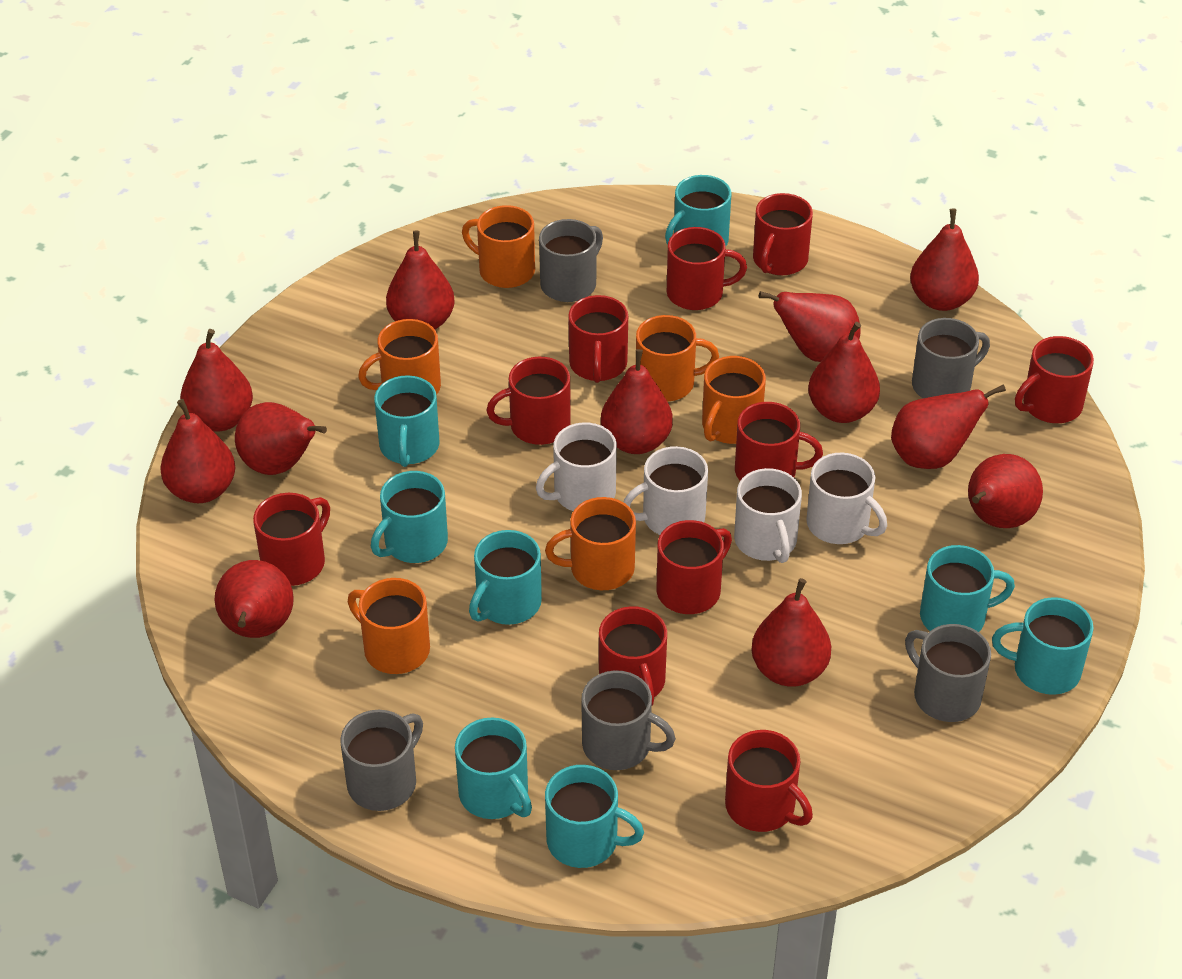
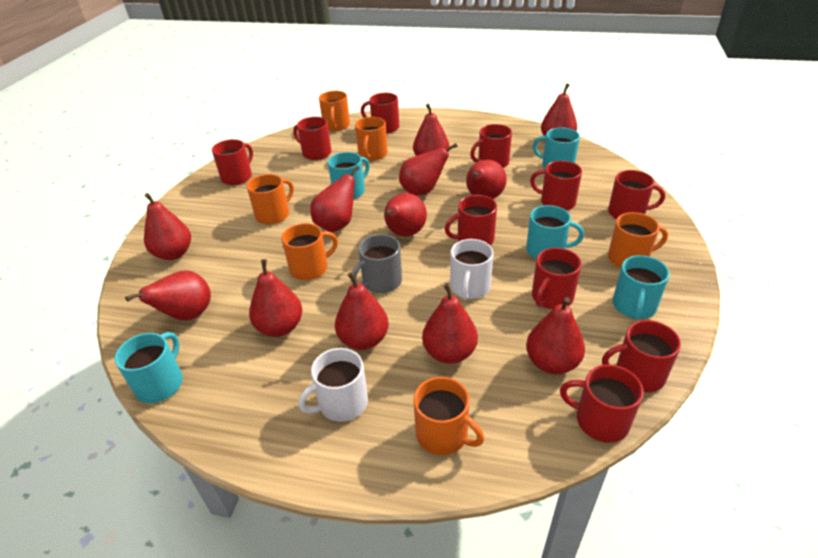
grey mug: [340,710,423,811] [539,219,603,302] [581,670,676,770] [905,624,991,722] [912,318,990,398] = 5 -> [351,234,402,293] = 1
turquoise mug: [371,471,448,563] [374,375,440,467] [455,717,532,819] [469,530,542,625] [545,765,644,868] [665,175,731,246] [920,545,1015,632] [992,597,1094,695] = 8 -> [114,332,183,403] [328,152,370,199] [526,205,584,259] [533,127,580,168] [613,255,670,320] = 5
white mug: [536,422,617,511] [624,446,708,535] [734,468,802,563] [806,453,887,544] = 4 -> [298,348,368,422] [450,239,494,300] = 2

